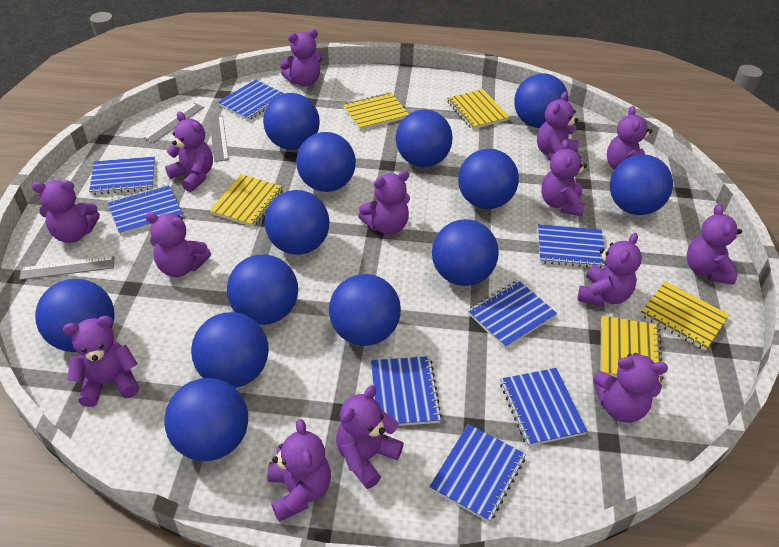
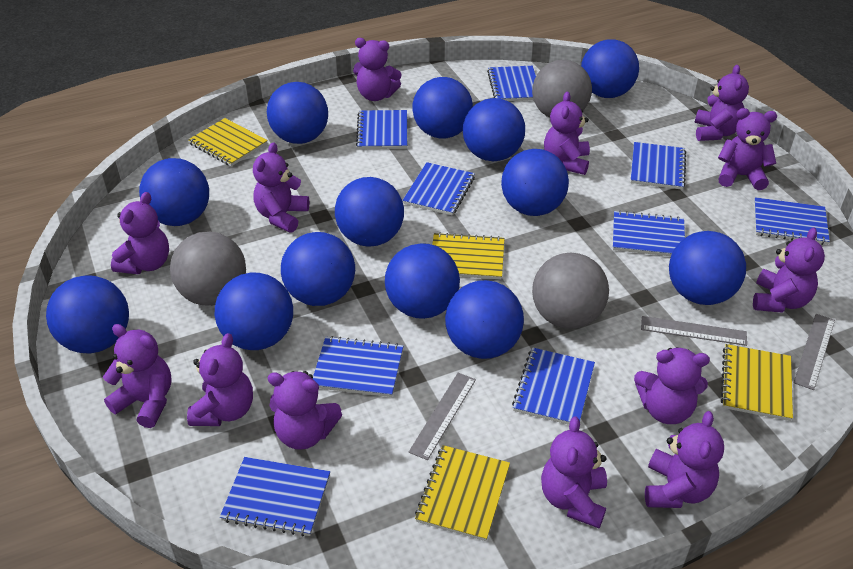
blue notebook: [89,157,155,195] [107,185,183,235] [218,79,284,121] [371,356,442,426] [429,424,526,522] [468,280,557,348] [500,368,587,446] [538,224,605,268] = 8 -> [220,457,330,537] [312,336,403,397] [356,110,407,149] [403,162,475,216] [487,66,536,101] [512,347,595,425] [613,211,685,256] [630,142,686,190] [754,197,830,245] = 9
grey ball: none = 0 -> [170,232,246,306] [532,60,592,118] [532,253,609,329] = 3
purple teddy bear: [32,180,100,243] [63,316,139,407] [145,212,211,277] [165,112,213,192] [267,419,331,522] [280,29,322,87] [336,385,404,489] [358,170,410,235] [537,92,579,160] [541,140,587,217] [577,233,642,306] [593,353,668,423] [607,106,652,170] [686,204,742,285] = 14 -> [103,324,172,428] [111,192,169,274] [187,333,253,426] [253,142,309,233] [268,371,342,450] [353,38,402,101] [541,416,607,528] [544,92,590,175] [634,347,710,424] [645,411,724,508] [695,65,749,141] [718,108,777,190] [753,227,825,313] = 13
yellow notebook: [209,174,283,227] [343,92,409,130] [447,89,510,130] [601,315,663,383] [640,281,729,351] = 5 -> [188,118,268,166] [415,445,510,541] [432,232,504,279] [721,344,793,421] = 4

